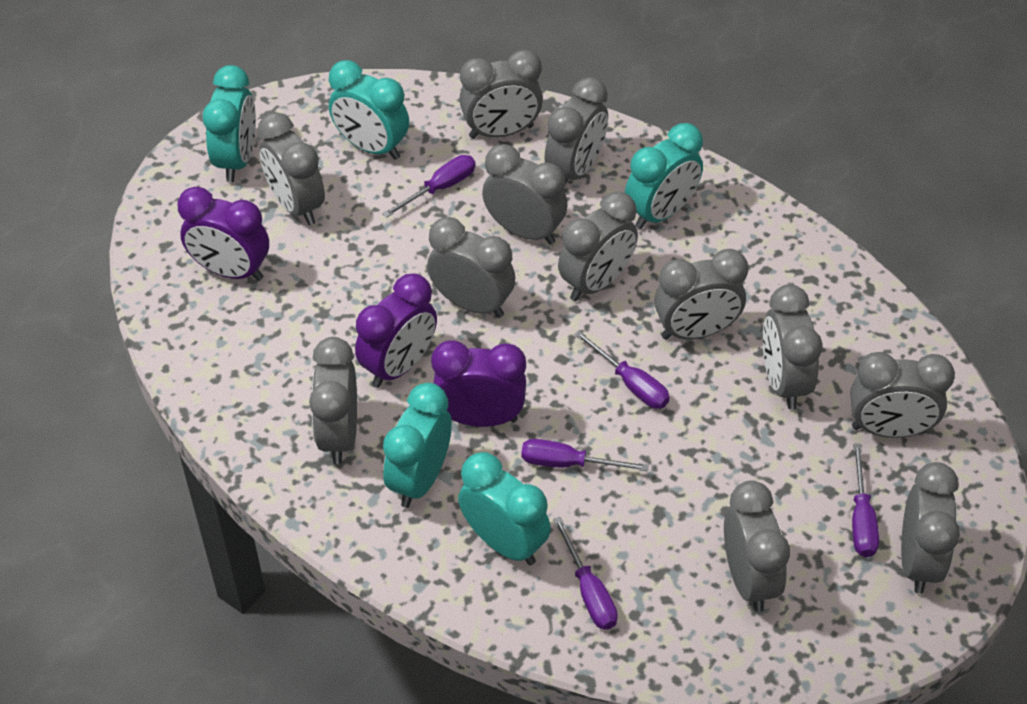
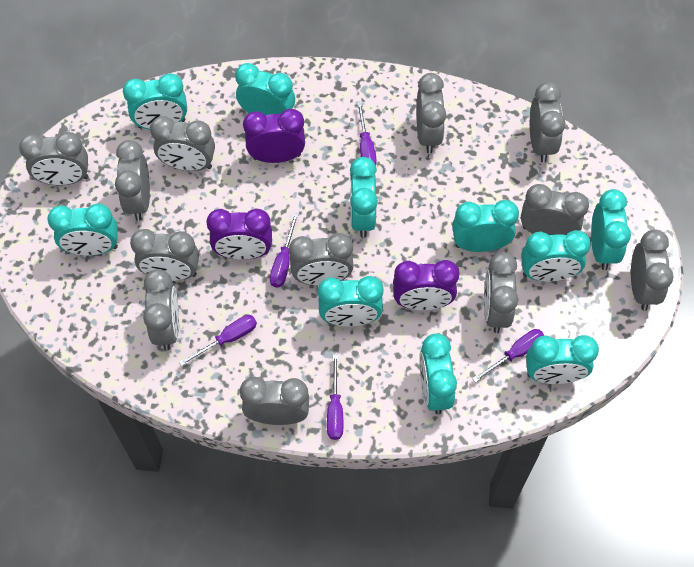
turquoise clock: [202,65,256,182] [329,60,409,160] [383,383,452,508] [458,452,551,565] [625,123,703,229] = 5 -> [47,204,118,256] [123,74,187,129] [235,63,295,115] [318,276,384,326] [350,157,378,238] [419,334,457,415] [452,200,519,252] [521,230,591,281] [526,335,599,384] [591,189,631,270] = 10

